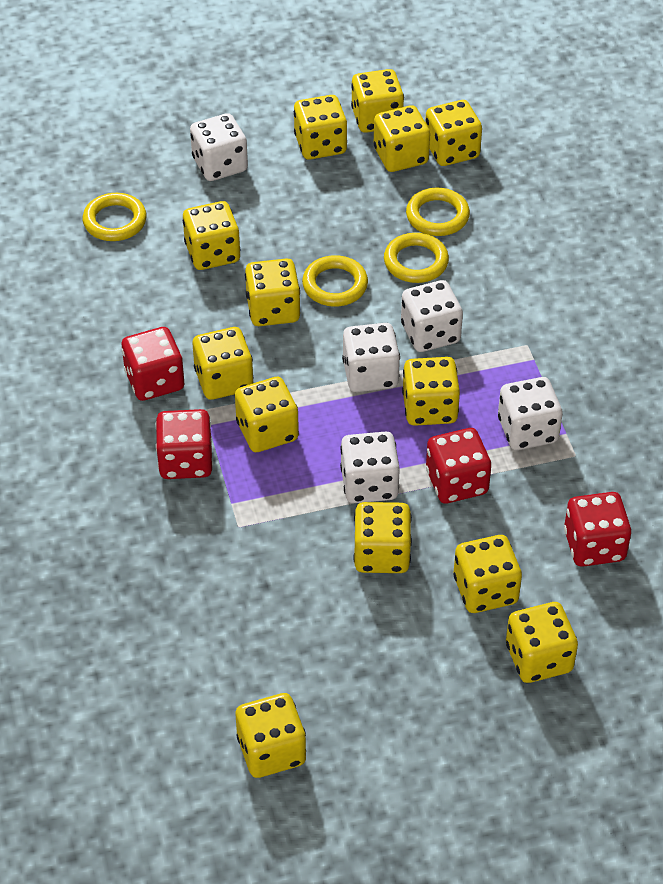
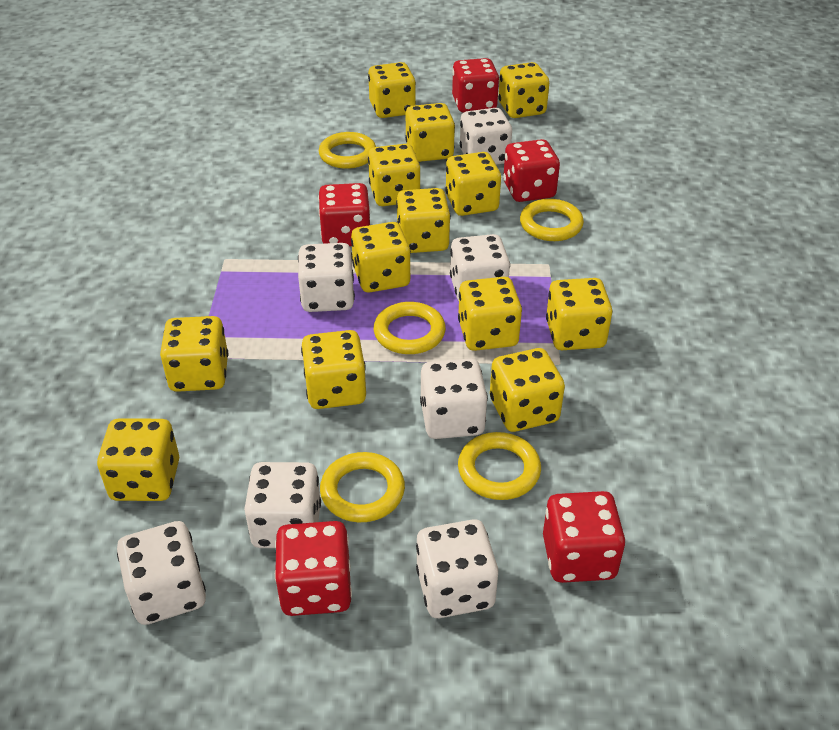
red dice: [122,327,184,401] [156,409,213,479] [426,428,491,503] [564,492,631,567] = 4 -> [275,521,352,616] [318,183,370,246] [452,58,499,113] [503,139,560,202] [543,491,625,583] = 5
white dice: [190,113,248,181] [340,432,400,503] [342,323,400,392] [401,280,463,352] [498,377,563,450] = 5 -> [117,521,206,625] [244,462,321,548] [298,243,355,312] [416,519,498,618] [420,358,488,439] [450,234,510,301] [460,108,512,165] = 7
yellow ring: [83,193,147,241] [302,255,368,307] [384,233,449,283] [406,188,470,236] = 4 -> [319,132,376,169] [320,452,405,522] [373,302,446,354] [458,432,541,500] [520,199,584,241] = 5

